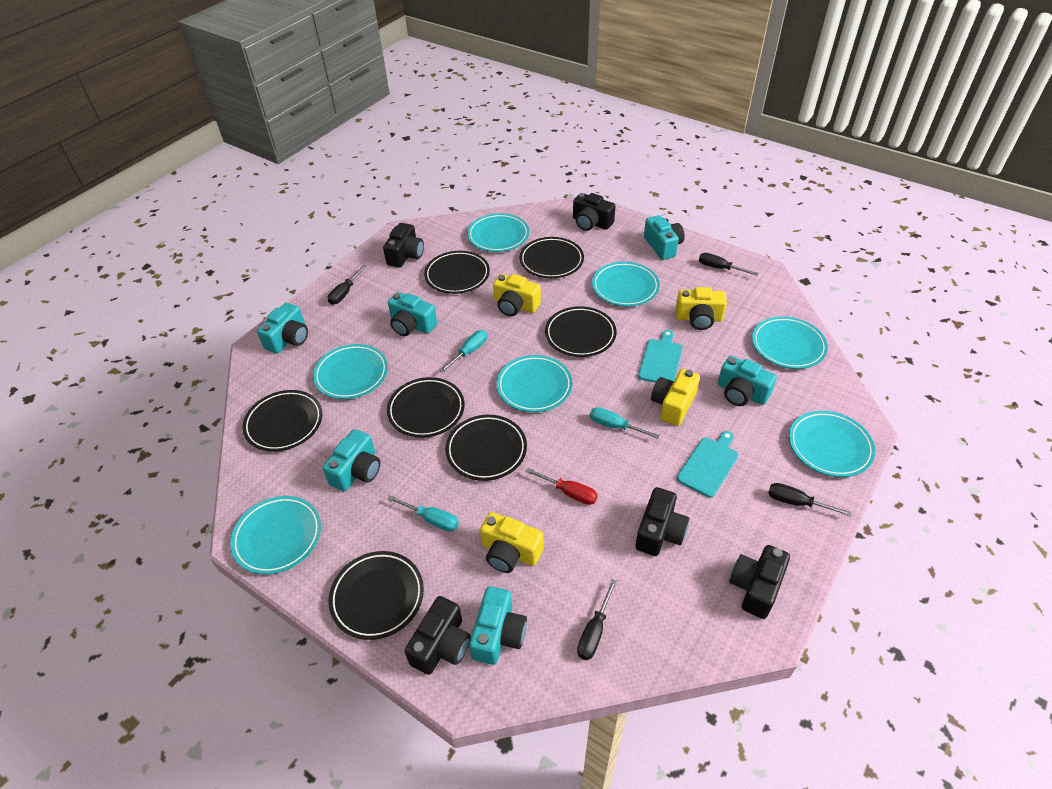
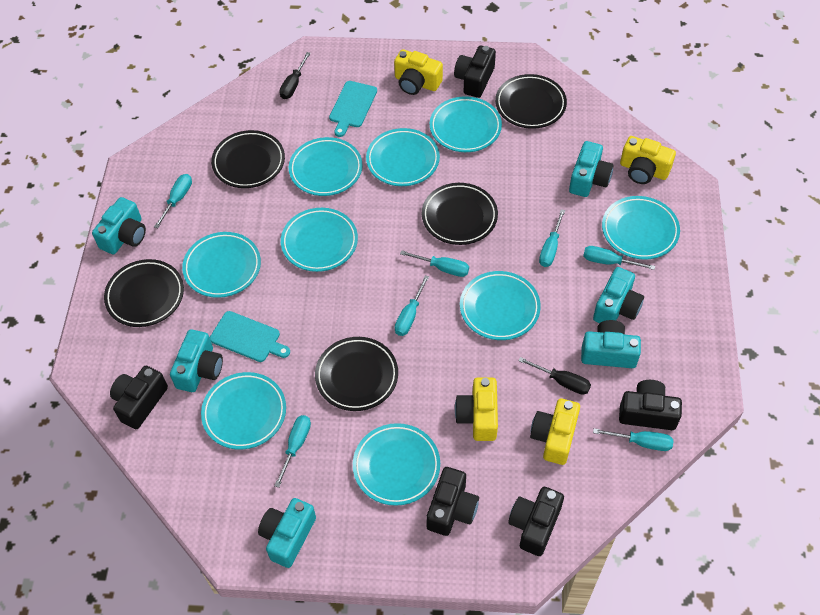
black plate: [242,390,322,452] [329,551,424,640] [387,377,465,438] [424,251,490,294] [445,415,527,481] [520,237,584,278] [545,306,616,357] = 7 -> [104,259,184,327] [211,130,285,188] [315,337,398,411] [422,183,498,245] [495,74,567,129] = 5
black screwdriver: [328,265,367,305] [577,579,617,660] [699,253,758,276] [768,483,852,516] = 4 -> [279,52,311,99] [518,357,591,395] = 2
red screwdriver: [526,468,598,505] = 1 -> none = 0
turquoise plate: [230,496,321,574] [313,344,388,399] [467,213,529,252] [497,355,572,412] [592,262,660,306] [752,316,828,369] [789,411,875,477] = 7 -> [182,232,261,298] [201,372,286,449] [281,208,358,272] [289,137,363,196] [353,423,440,506] [366,128,440,186] [430,96,502,152] [460,271,541,340] [602,196,680,260] = 9
turquoise screwdriver: [387,496,459,532] [440,330,487,372] [590,407,660,439] = 3 -> [154,174,192,228] [274,415,311,488] [395,275,429,336] [400,250,469,277] [539,209,565,267] [583,246,655,270] [593,428,673,451] = 7

